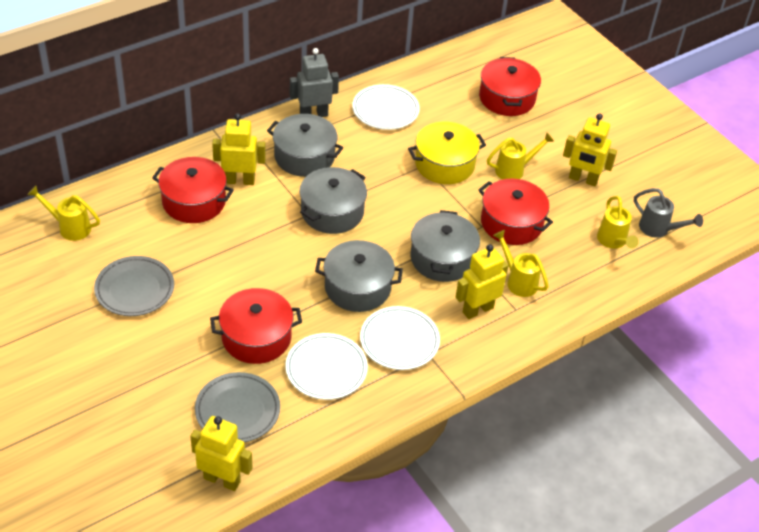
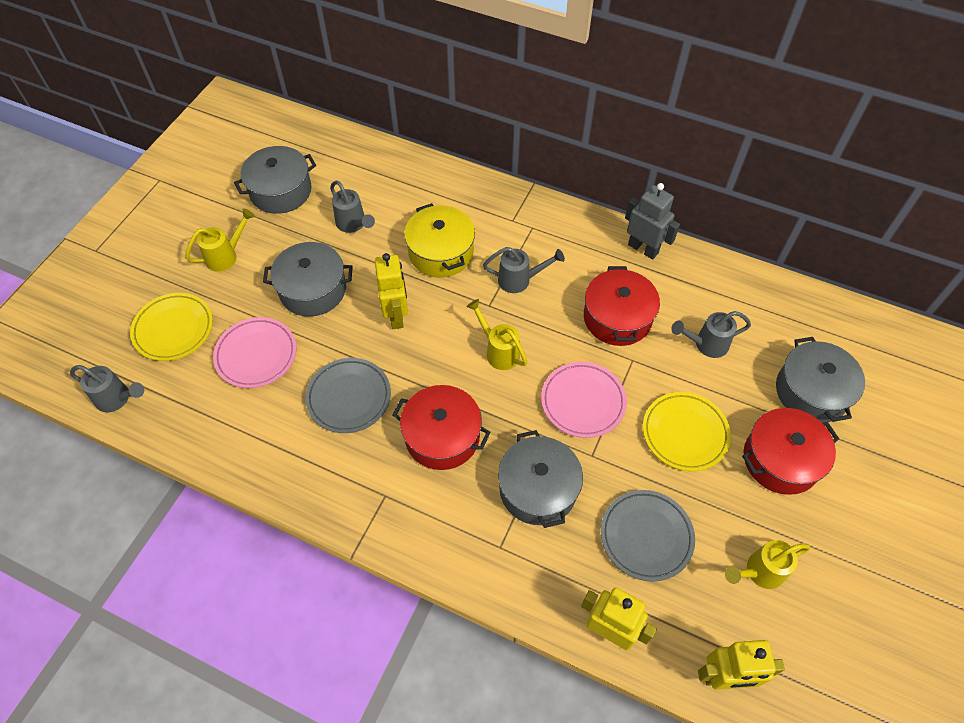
grey watering can: [634,188,703,238] = 1 -> [70,365,144,412] [330,181,375,233] [483,247,565,293] [671,311,751,358] = 4
pink plate: none = 0 -> [213,317,297,388] [541,362,627,438] = 2
red pot: [152,157,234,223] [210,288,302,364] [478,179,553,245] [479,57,541,116] = 4 -> [393,385,490,470] [584,266,660,346] [742,408,839,495] = 3
white plate: [286,333,368,400] [352,84,420,130] [360,306,440,370] = 3 -> none = 0
yellow plate: none = 0 -> [130,293,213,361] [643,392,731,471] = 2
yellow robot: [190,416,252,491] [212,113,266,185] [456,244,508,319] [563,113,617,186] = 4 -> [375,253,408,329] [581,587,657,651] [698,640,785,690] = 3
yellow watering can: [27,186,100,241] [487,132,554,179] [493,230,549,297] [597,196,639,249] = 4 -> [185,208,255,272] [466,299,527,370] [725,540,810,589] = 3

